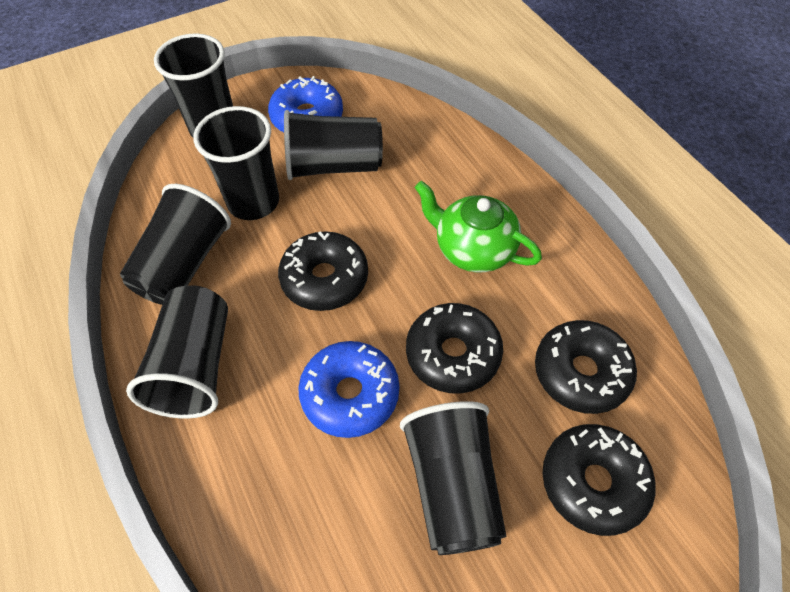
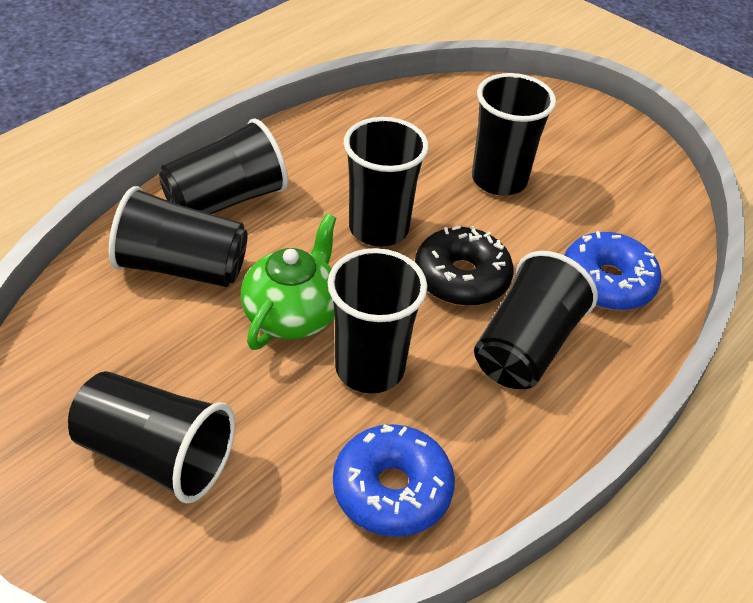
black cup: [120,184,231,305] [126,285,228,419] [154,34,233,138] [193,106,279,220] [284,110,383,180] [400,401,506,555] = 6 -> [68,371,235,503] [109,186,248,287] [159,118,288,214] [327,248,428,393] [344,117,429,247] [472,73,556,196] [474,251,598,389] = 7
black donut: [278,231,368,311] [406,303,503,394] [535,320,637,414] [543,424,656,536] = 4 -> [415,226,514,306] = 1

